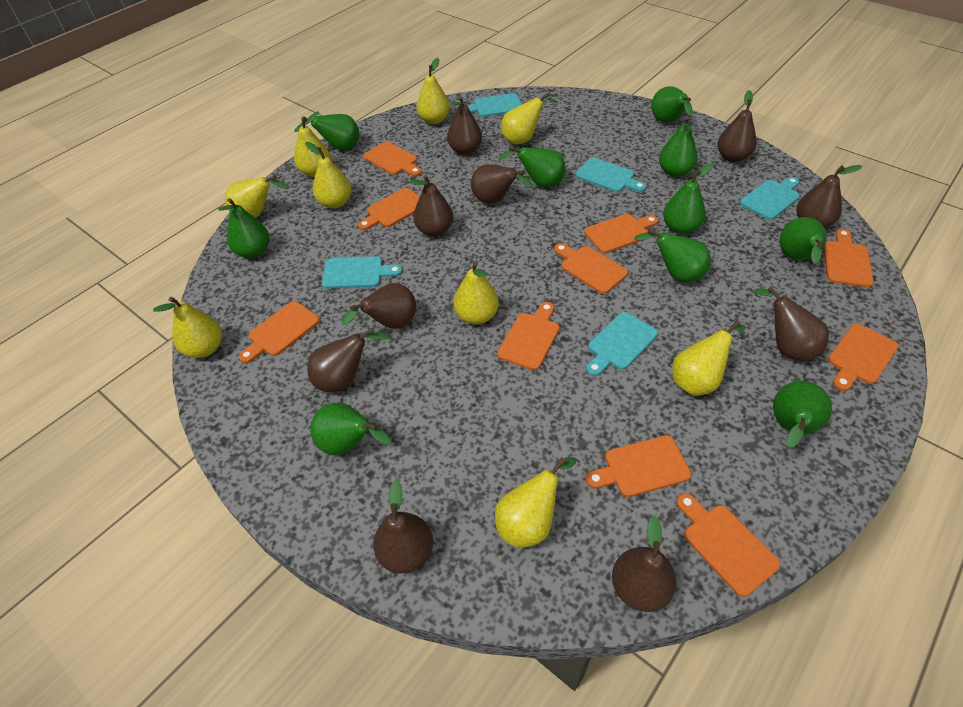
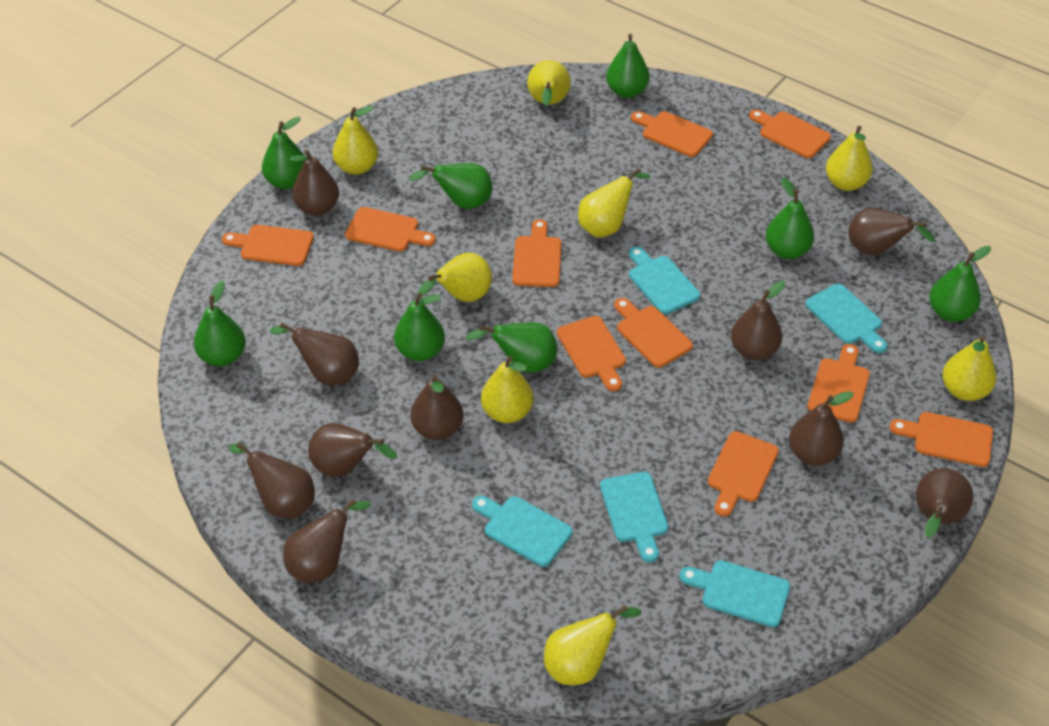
green pear: [218,198,269,258] [294,114,359,150] [310,403,391,456] [498,147,566,187] [634,229,710,282] [651,86,693,123] [659,116,698,177] [663,163,713,234] [773,381,832,448] [780,217,827,264] = 10 -> [194,280,246,366] [262,117,304,190] [394,293,445,361] [409,163,493,209] [465,322,557,373] [606,34,650,98] [765,177,814,259] [929,246,991,322] = 8
yellow pear: [153,297,222,358] [225,175,290,218] [294,112,331,177] [305,142,351,209] [416,58,450,124] [454,262,499,324] [495,457,577,548] [501,92,558,145] [672,320,746,396] = 9 -> [333,106,378,175] [418,253,492,302] [481,356,533,423] [527,60,571,106] [544,605,641,685] [578,168,650,238] [826,126,873,191] [942,334,996,401] = 8

